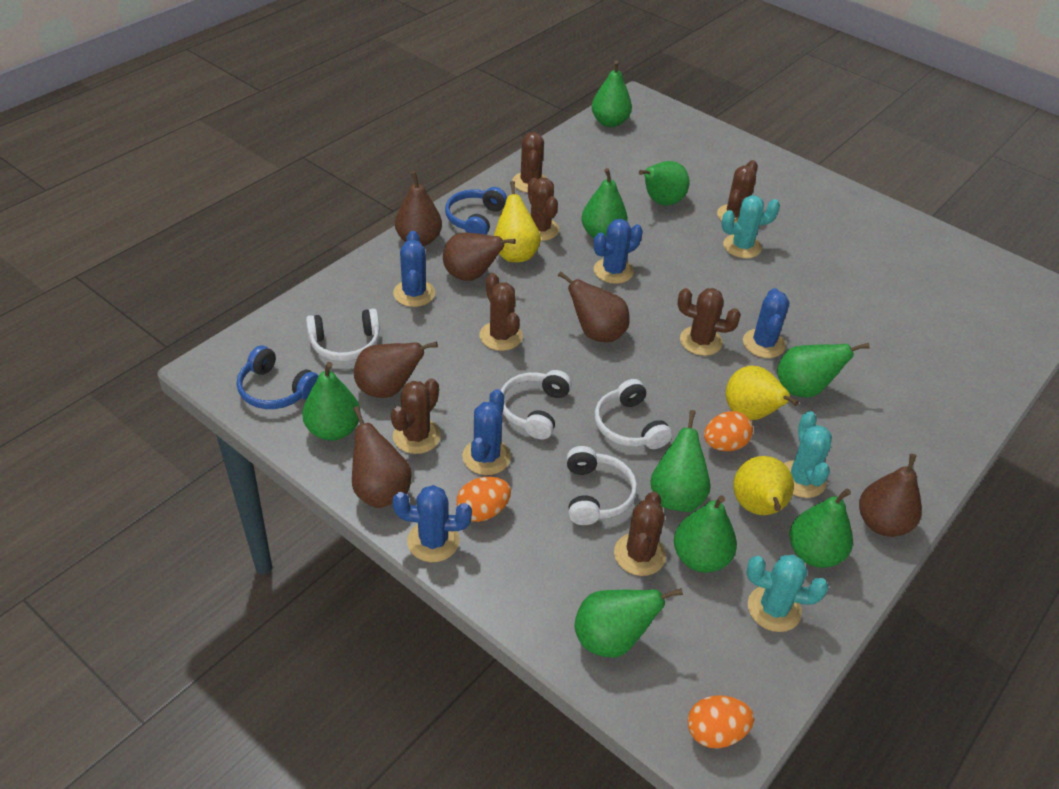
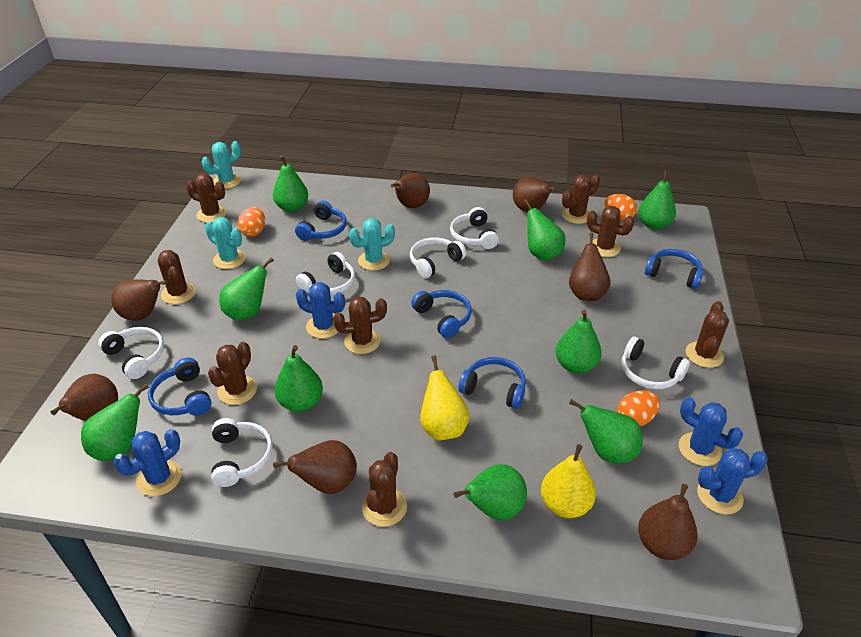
blue cactus: [393,231,435,307] [393,485,472,562] [462,389,511,475] [594,219,643,284] [743,288,789,358] = 5 -> [113,429,182,496] [296,282,345,339] [679,397,743,466] [697,448,768,515] = 4
blue headphones: [237,346,318,409] [445,187,507,235] = 2 -> [148,358,212,416] [295,201,347,241] [411,290,471,338] [459,357,526,409] [645,249,703,289] = 5
brown cactus: [391,378,441,454] [480,273,523,351] [512,132,547,193] [528,178,559,241] [614,492,666,576] [677,288,741,356] [717,160,758,223] = 7 -> [158,250,196,304] [186,174,227,223] [208,342,257,405] [333,297,387,354] [362,452,407,527] [562,174,600,224] [587,206,634,257] [686,301,729,368] = 8
brown pear: [352,406,412,508] [354,342,438,398] [395,171,442,246] [443,233,516,281] [558,271,630,342] [859,454,922,537] = 6 -> [51,374,118,421] [111,279,168,321] [273,440,357,494] [391,173,430,208] [513,177,557,212] [569,232,610,301] [638,484,698,560] = 7
white headphones: [306,308,380,361] [501,370,572,439] [567,446,637,525] [595,379,672,449] = 4 -> [98,327,164,379] [211,418,273,487] [296,252,355,295] [410,237,466,278] [450,207,499,249] [621,337,690,389] = 6
yellow pear: [494,181,541,262] [726,365,799,420] [733,456,794,515] = 3 -> [420,355,470,441] [541,444,596,518] = 2

